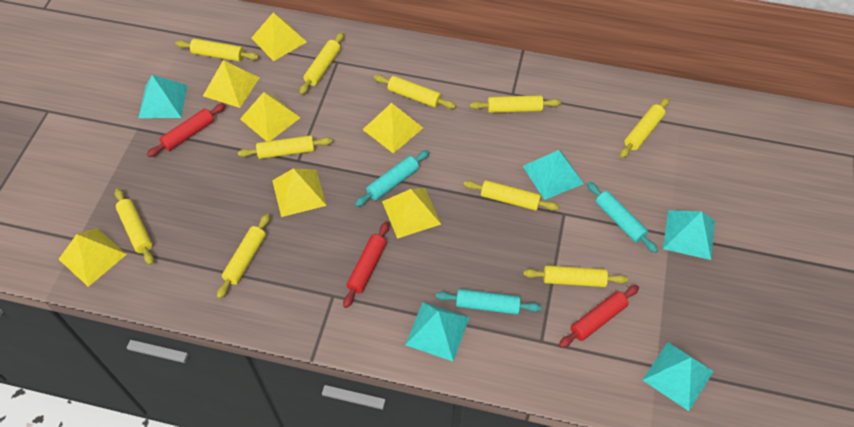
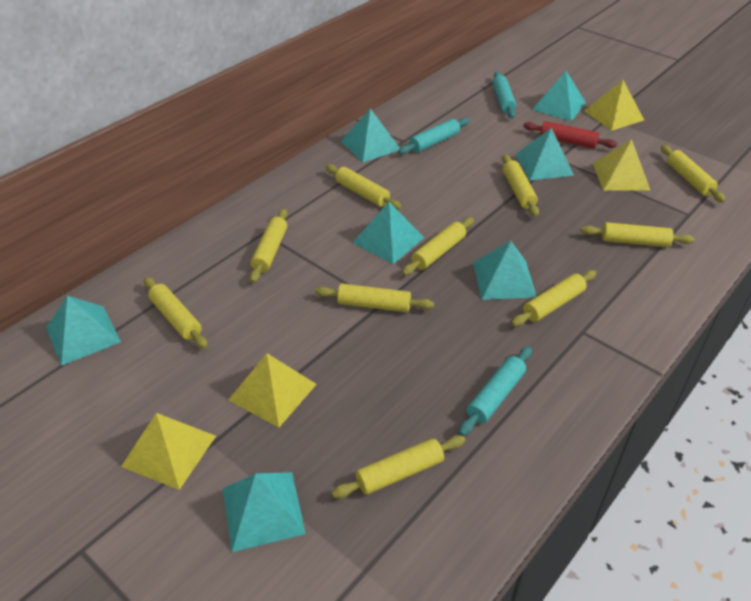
red rolling pin: [147,103,226,157] [343,222,389,308] [559,285,639,348] = 3 -> [523,121,617,149] = 1
turquoise pyramid: [138,75,188,118] [405,302,470,361] [523,150,584,200] [643,342,714,411] [663,210,715,260] = 5 -> [46,296,121,366] [223,472,306,552] [341,109,400,162] [352,202,424,264] [473,241,537,300] [515,128,574,180] [532,71,586,121] = 7
yellow pyramid: [59,228,127,287] [203,60,259,108] [240,92,301,141] [251,13,307,61] [272,168,327,217] [362,103,423,153] [382,188,441,239] = 7 -> [121,413,216,490] [228,353,317,428] [584,80,644,131] [593,139,650,191] = 4

